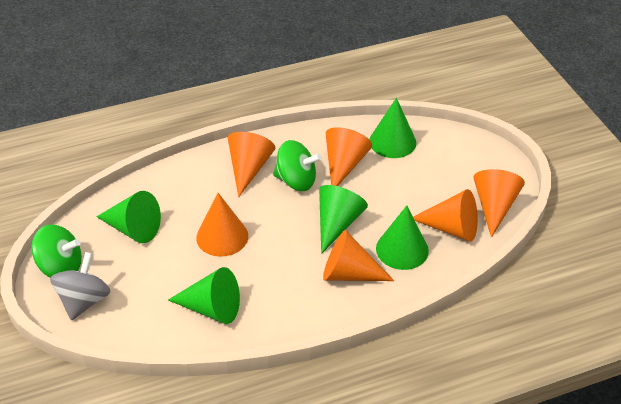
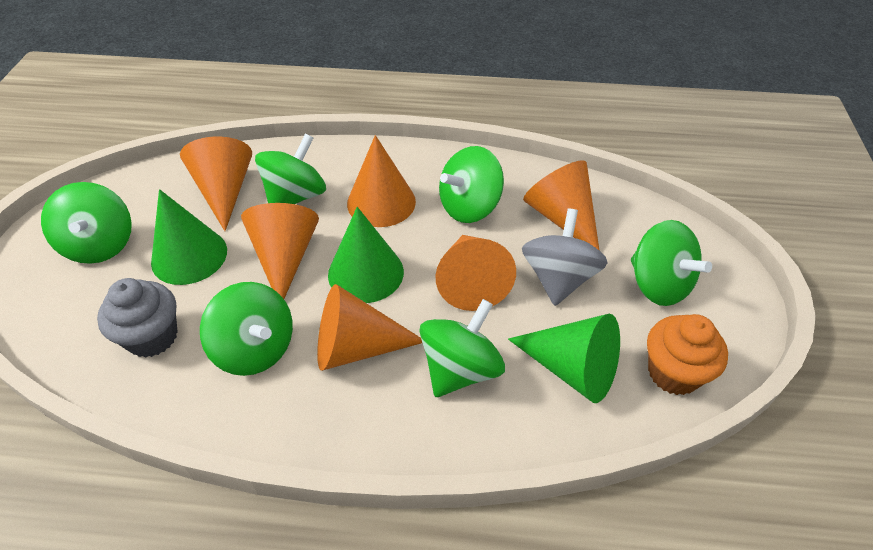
green cone: [96,191,161,243] [168,267,240,324] [319,185,368,254] [369,98,416,158] [376,205,429,270] = 5 -> [151,189,227,285] [328,207,404,303] [508,314,620,403] = 3
green spinning top: [31,224,82,278] [273,140,321,191] = 2 -> [41,182,132,264] [200,282,293,376] [255,133,326,204] [419,299,505,397] [439,146,504,223] [631,220,712,306] = 6
grey cupcake: none = 0 -> [97,278,178,358] = 1
orange cupcake: none = 0 -> [647,314,728,395] = 1

